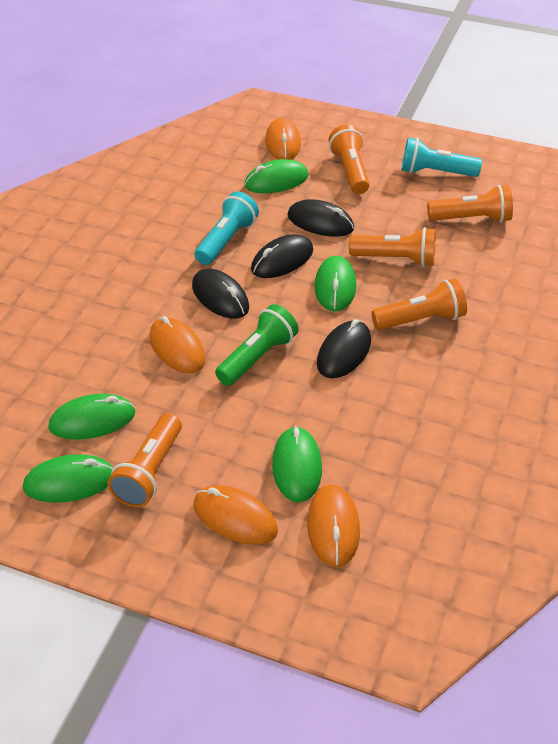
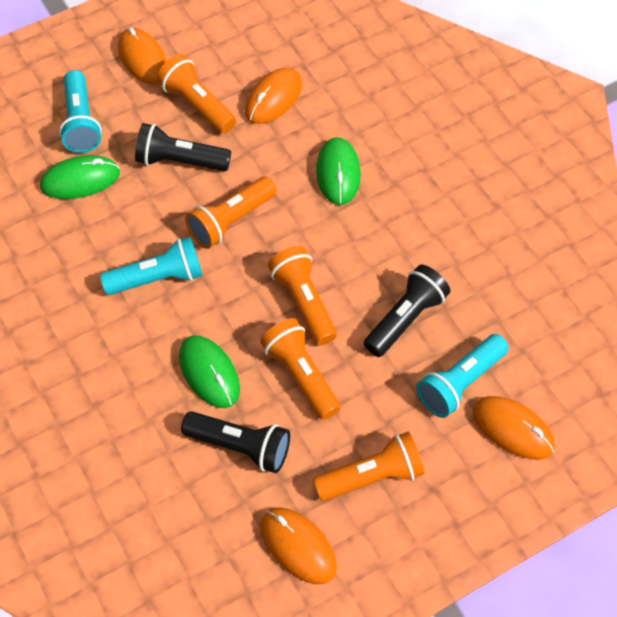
black flashlight: none = 0 -> [135,123,231,171] [181,411,290,473] [364,265,450,357] = 3
black mouse: [192,269,249,319] [251,234,313,278] [287,199,354,237] [317,319,371,378] = 4 -> none = 0
green flashlight: [215,304,299,386] = 1 -> none = 0
green mouse: [23,454,113,503] [48,394,135,440] [244,159,309,193] [272,426,322,502] [314,256,356,312] = 5 -> [40,155,120,199] [179,335,240,408] [316,137,360,205] = 3
turquoise flashlight: [195,191,259,265] [401,138,482,177] = 2 -> [59,70,102,153] [100,237,202,295] [416,334,508,418] = 3

